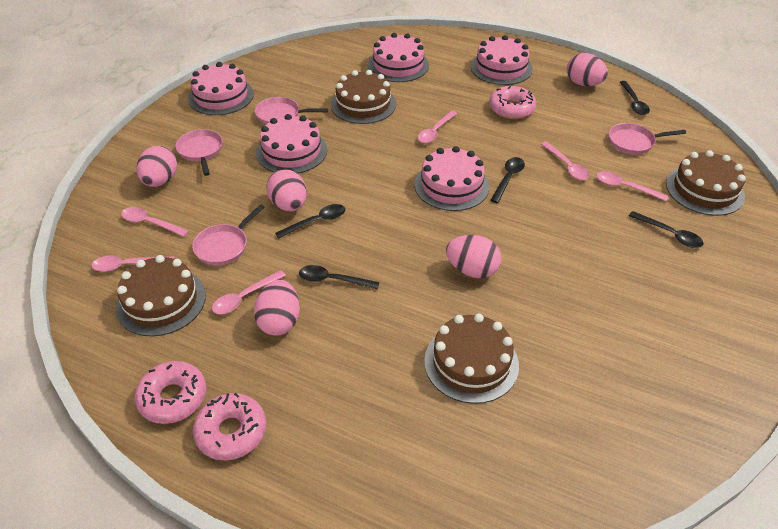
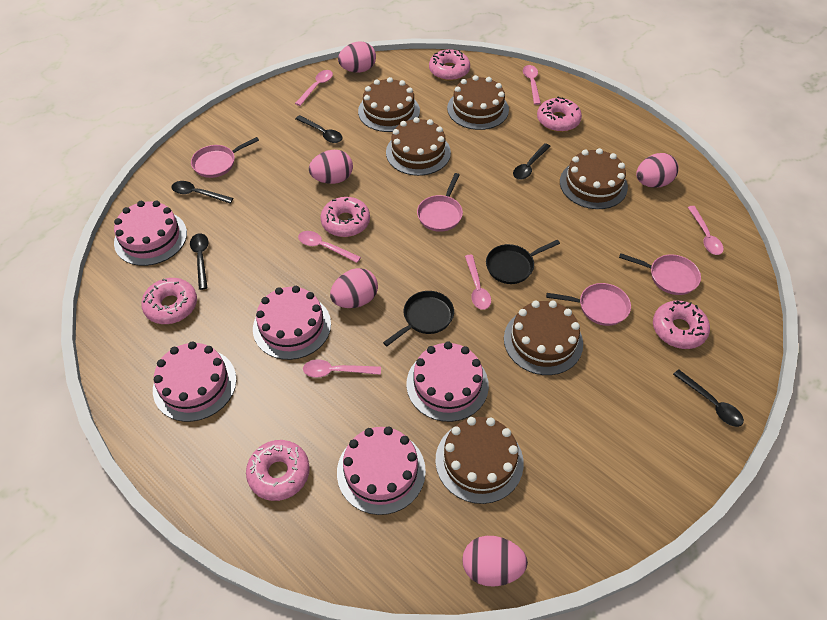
black pan: none = 0 -> [383,291,454,346] [486,240,560,284] = 2
brown cake: [116,255,206,336] [331,70,396,124] [424,313,519,404] [666,150,746,216] = 4 -> [358,77,420,132] [386,117,451,176] [435,417,524,504] [447,75,509,130] [504,300,583,375] [560,148,628,209] = 6
pink donut: [135,361,206,424] [193,393,266,460] [489,86,536,119] = 3 -> [141,278,197,324] [246,440,310,501] [320,197,370,237] [429,49,470,81] [537,97,582,132] [653,300,710,349] = 6

